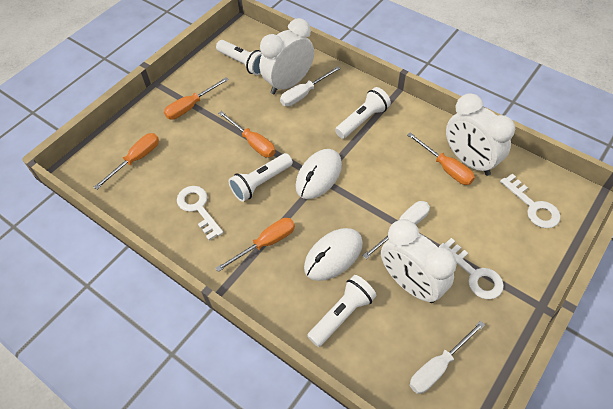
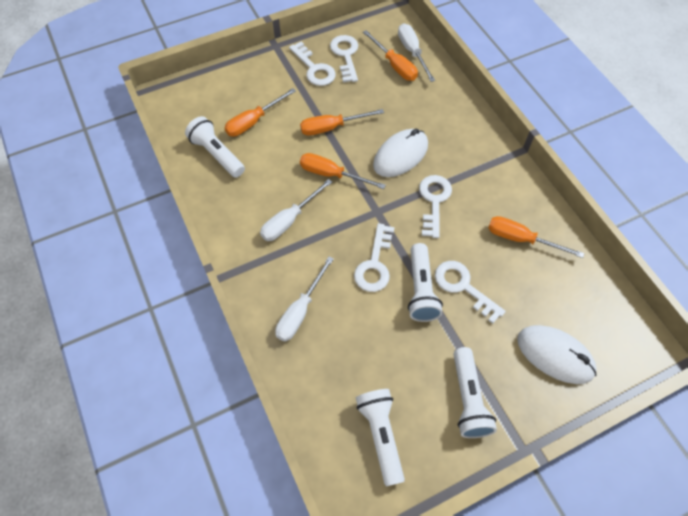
white clock: [259,18,314,94] [381,219,457,303] [446,93,515,176] = 3 -> none = 0
white key: [177,186,223,240] [439,238,504,299] [500,174,561,228] = 3 -> [289,41,336,86] [330,35,358,83] [354,223,395,292] [419,175,452,238] [435,261,506,324] = 5

